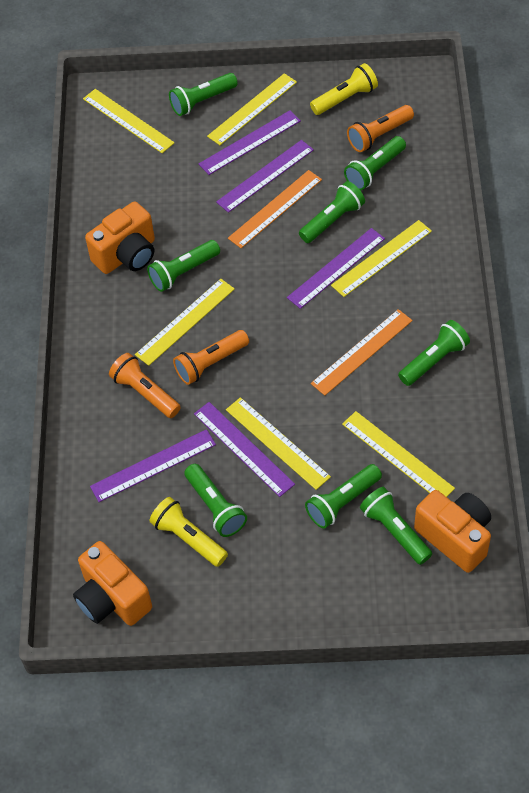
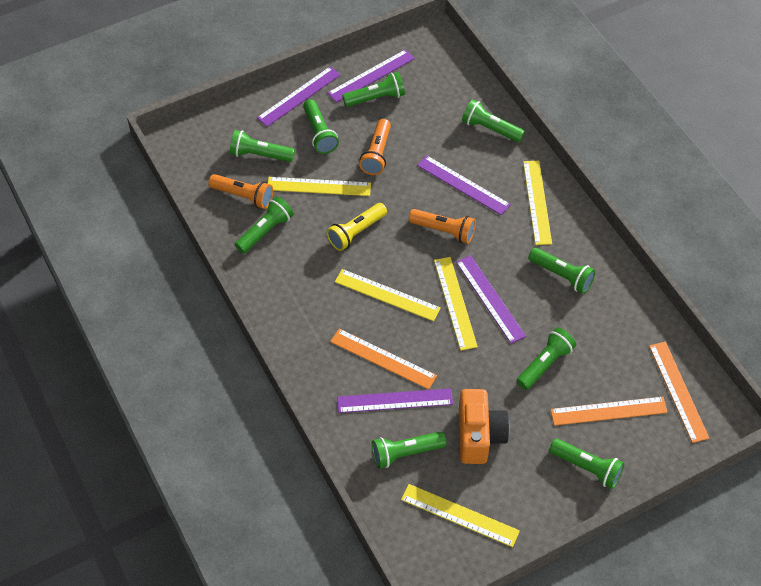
green flashlight: [147,240,220,292] [169,73,238,116] [184,464,247,537] [299,181,365,243] [305,464,382,529] [344,136,406,191] [360,487,432,565] [398,320,470,386] = 8 -> [230,130,295,162] [235,197,294,254] [303,100,339,154] [342,72,405,107] [372,431,447,468] [462,99,525,142] [517,327,576,390] [528,248,596,294] [549,439,624,489] = 9
orange camera: [73,541,152,626] [85,201,155,274] [414,490,491,573] = 3 -> [459,389,510,464] = 1
orange ruler: [228,170,322,248] [311,309,413,396] = 2 -> [330,329,437,390] [551,397,668,426] [649,342,709,443] = 3
yellow flashlight: [150,497,228,567] [310,63,378,115] = 2 -> [326,203,387,251] = 1
yellow ruler: [83,89,175,153] [135,279,235,366] [207,73,297,145] [226,397,331,490] [331,220,432,297] [342,411,455,497] = 6 -> [268,177,371,196] [335,269,441,321] [401,484,520,547] [434,257,478,351] [523,161,552,245] = 5

